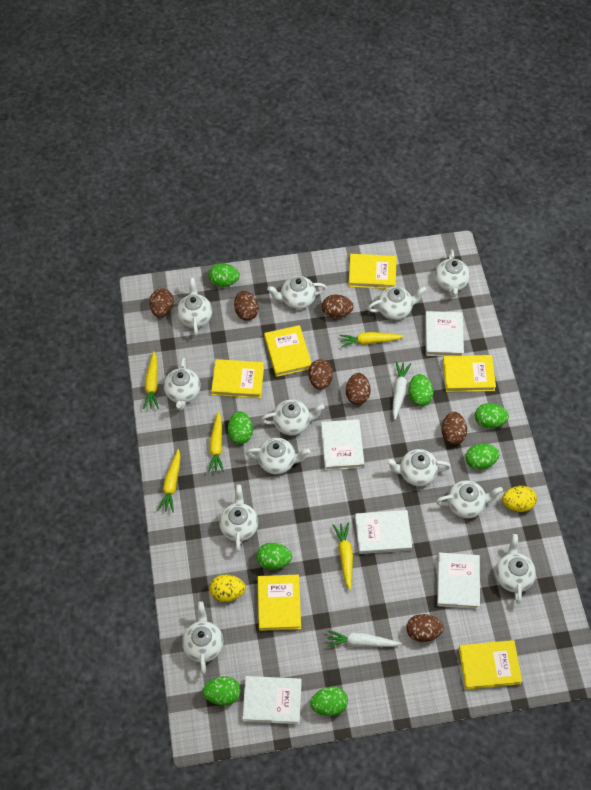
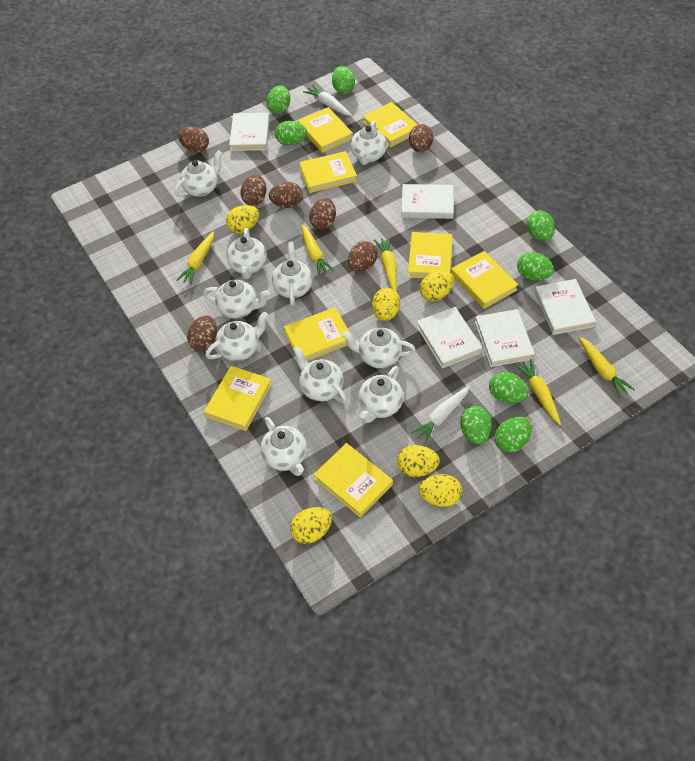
white teapot: [164,358,201,410] [177,278,212,336] [182,602,223,674] [219,485,258,552] [245,438,310,474] [261,400,325,436] [267,276,327,309] [368,287,426,320] [386,449,451,486] [435,249,470,297] [436,480,503,518] [495,534,536,604] = 12 -> [174,150,222,197] [203,280,270,319] [206,312,268,361] [227,228,267,279] [260,417,307,476] [272,242,313,306] [293,346,347,403] [342,327,416,368] [351,121,387,165] [358,366,403,423] = 10
yellow book: [211,359,264,398] [258,574,301,631] [264,325,312,377] [348,254,397,289] [443,355,496,392] [459,640,522,690] = 6 -> [204,366,272,431] [284,307,350,361] [298,107,353,153] [299,151,357,193] [313,443,393,518] [363,102,418,147] [408,232,453,278] [451,251,518,309] = 8
yellow egg: [209,574,246,602] [502,486,537,512] = 2 -> [226,205,259,233] [290,507,332,544] [372,288,400,321] [397,445,440,477] [418,474,462,507] [420,271,454,301] = 6

